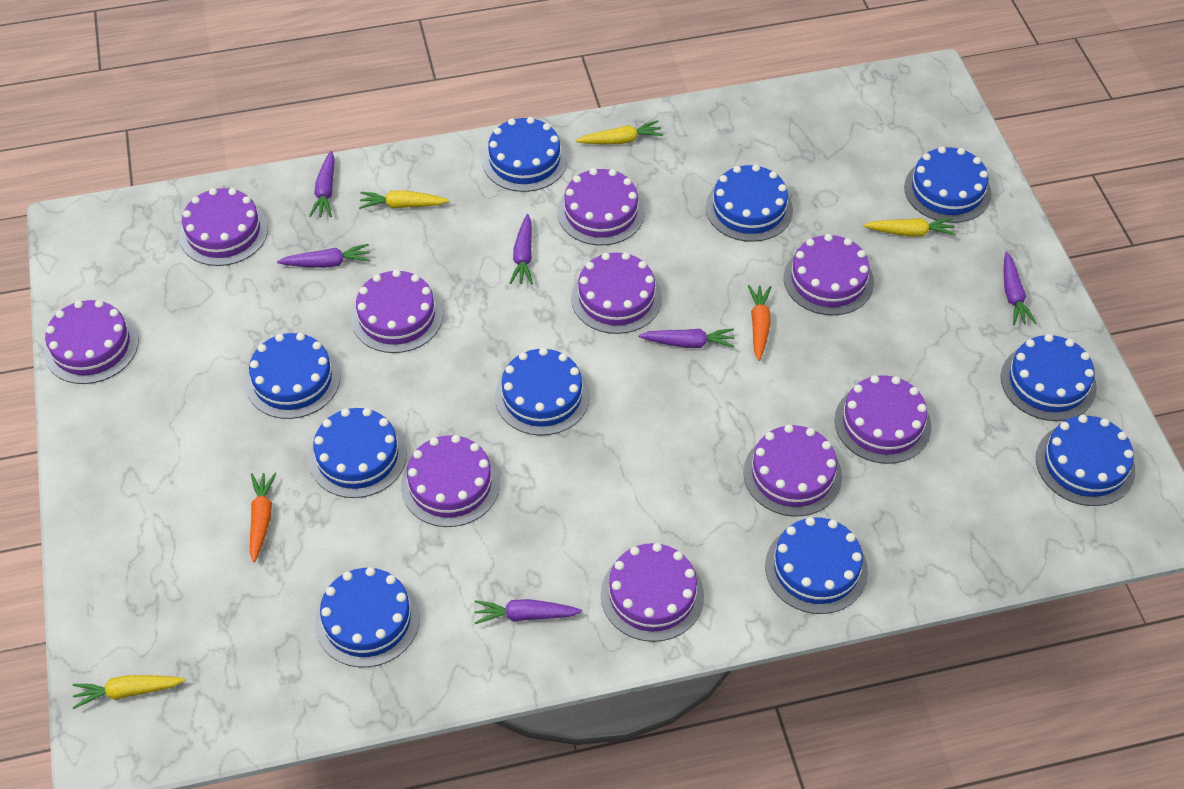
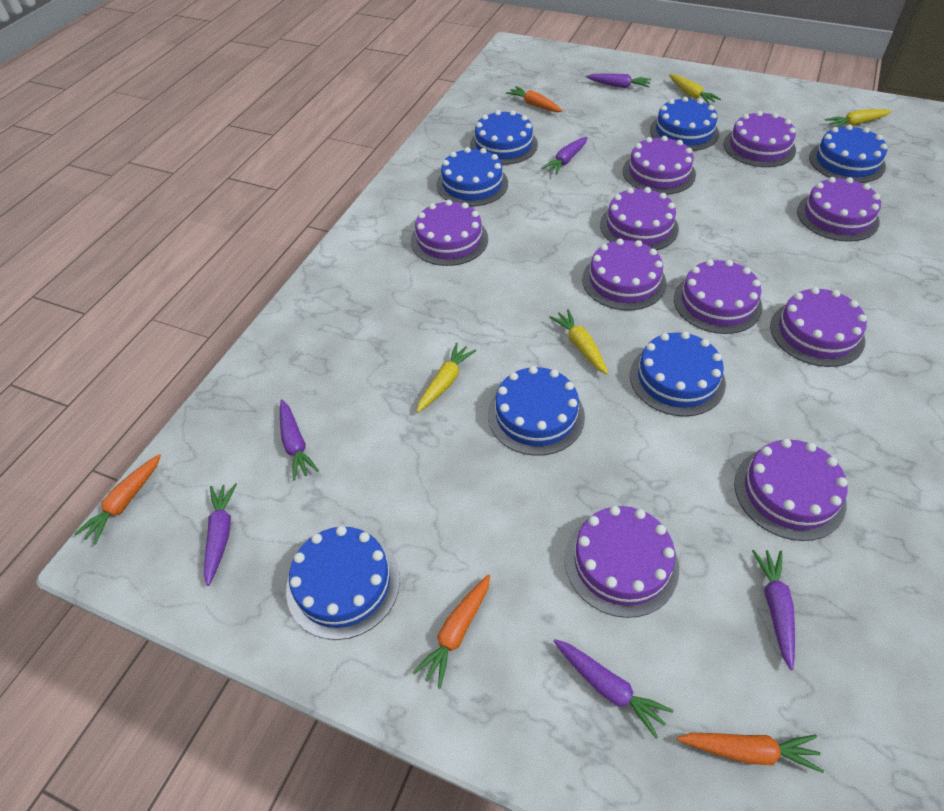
blue cake: [245,333,340,419] [309,408,407,498] [315,567,420,667] [482,117,567,192] [495,348,590,436] [706,164,793,242] [765,517,868,614] [904,146,991,223] [1001,334,1097,421] [1036,415,1135,506] = 10 -> [286,526,400,640] [436,147,508,206] [470,110,538,165] [488,366,585,456] [630,332,726,417] [650,97,719,151] [809,124,887,183] = 7
orange carrot: [250,473,277,562] [748,285,771,361] = 2 -> [75,454,161,545] [413,574,490,689] [506,86,563,112] [677,733,824,773] = 4

